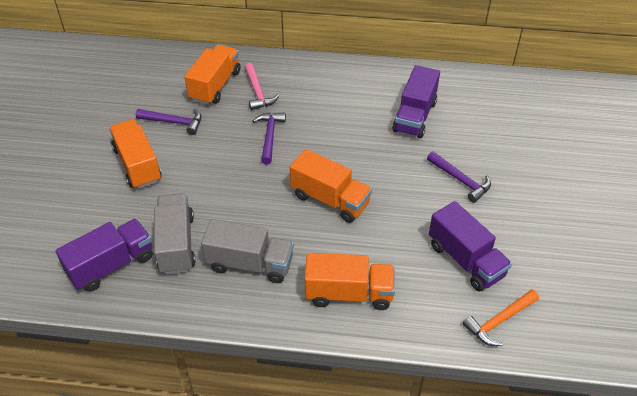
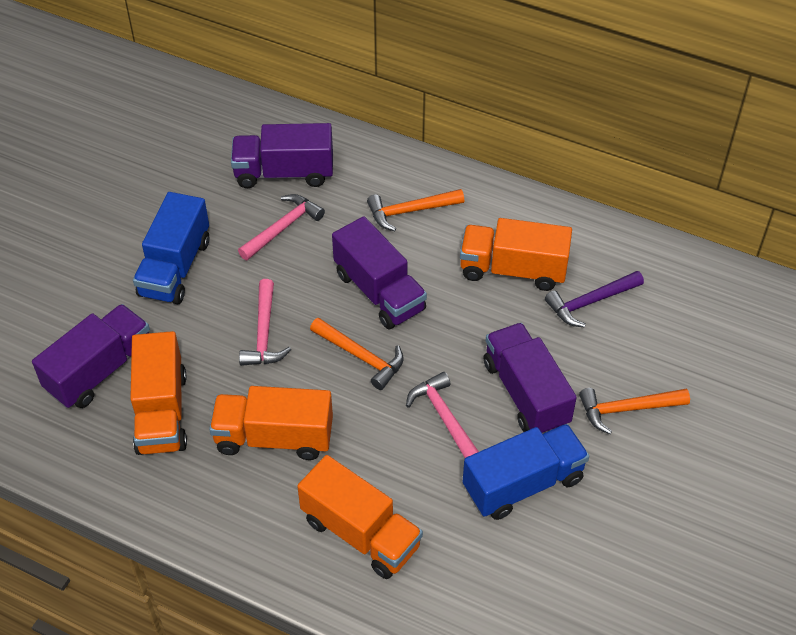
blue truck: none = 0 -> [133,192,209,304] [463,424,589,520] = 2
grey truck: [154,193,196,274] [201,219,294,283] = 2 -> none = 0
orange hammer: [463,289,539,346] = 1 -> [310,318,404,390] [367,189,464,231] [579,388,690,434] = 3
pink hammer: [245,63,279,110] = 1 -> [238,194,325,260] [239,279,291,366] [406,372,479,458] = 3
purple hammer: [136,109,201,135] [253,113,286,164] [427,151,491,203] = 3 -> [545,271,644,328] = 1
purple truck: [55,219,153,292] [392,65,440,138] [429,201,512,291] = 3 -> [32,304,150,408] [231,123,333,188] [332,216,427,330] [483,323,577,434] = 4

